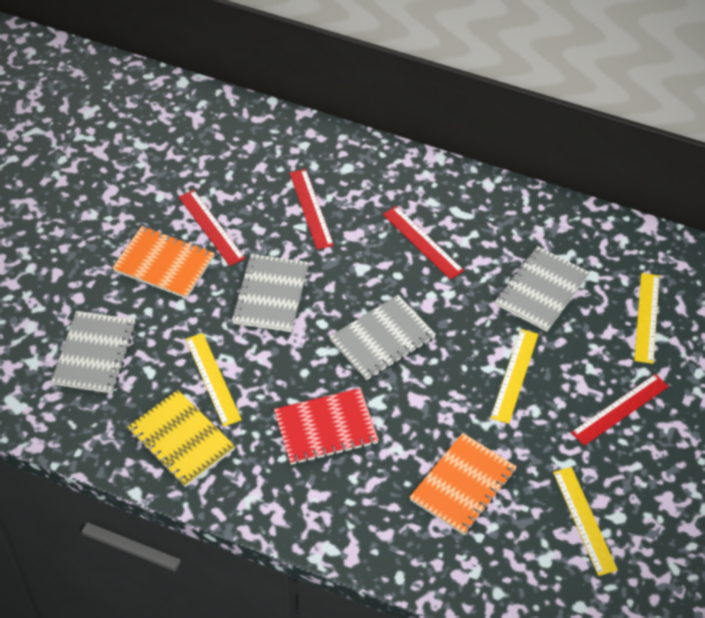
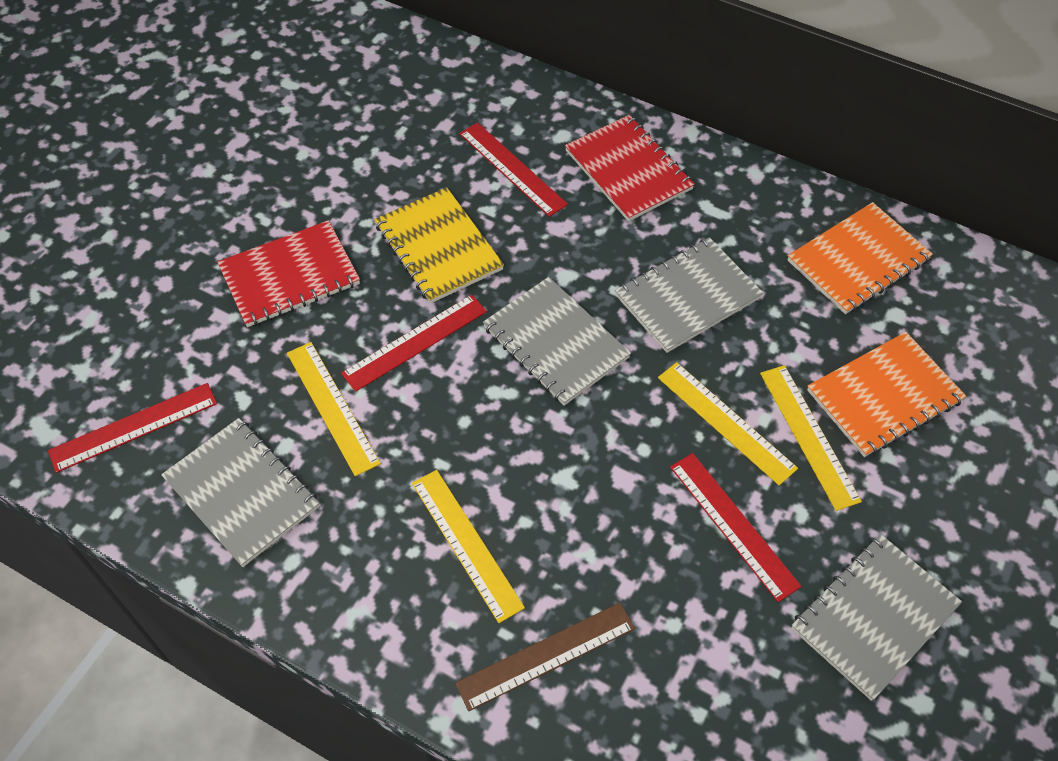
brown ruler: none = 0 -> [455,603,635,711] = 1
red notebook: [274,388,379,465] = 1 -> [217,220,360,327] [565,115,695,222] = 2

